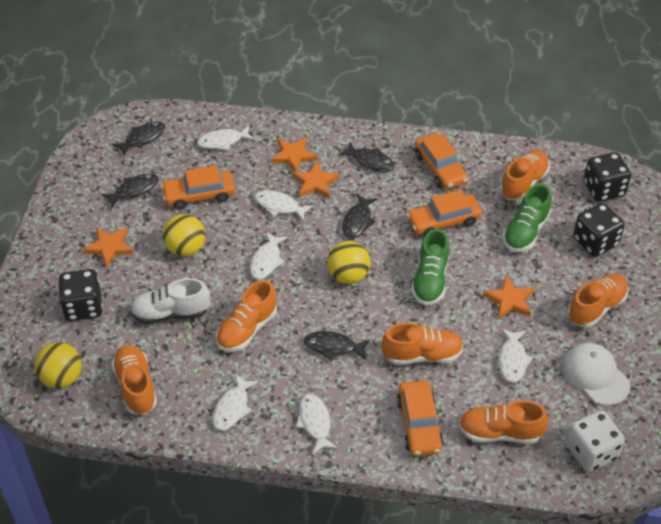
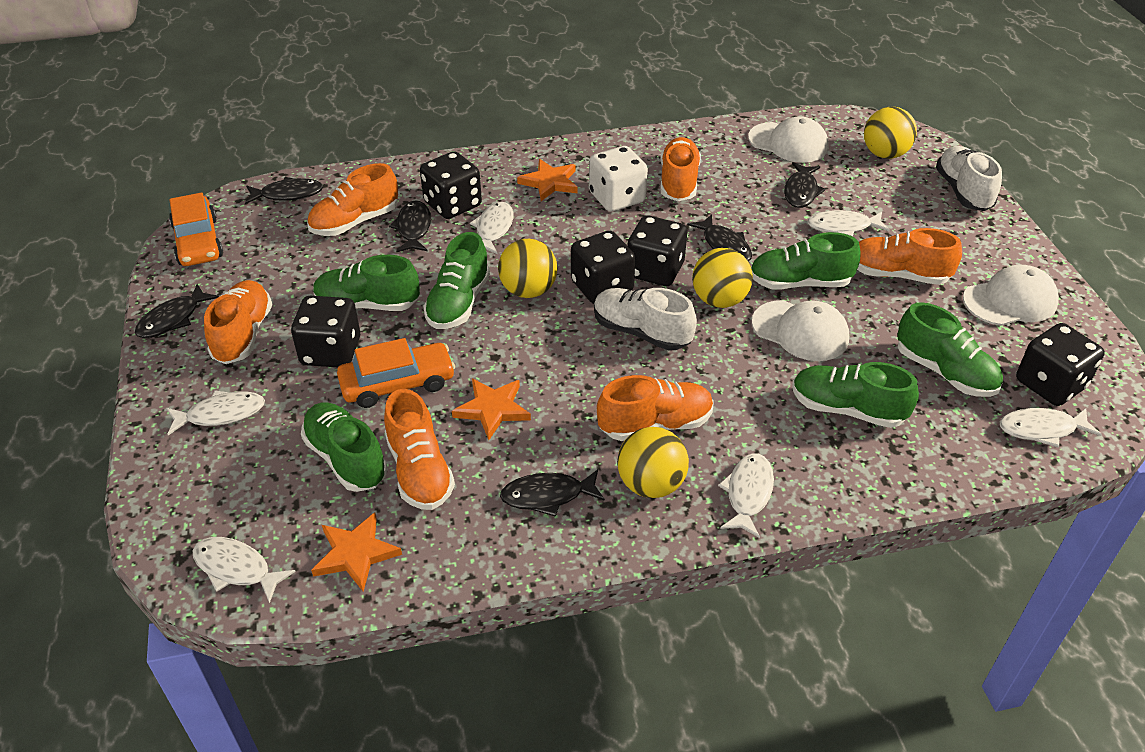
black dice: [58,269,103,321] [573,203,625,257] [583,152,631,202] = 3 -> [291,296,360,367] [420,151,482,219] [571,231,635,304] [627,215,687,286] [1016,323,1105,406] = 5
black fish: [101,174,159,208] [112,122,165,157] [304,331,370,361] [339,142,395,172] [342,194,377,238] = 5 -> [135,284,219,338] [245,177,323,204] [389,201,431,252] [500,469,605,517] [687,214,752,261] [784,162,825,208] = 6
green shoe: [411,229,449,305] [503,184,551,252] = 2 -> [301,403,387,492] [313,255,420,311] [423,232,490,329] [751,232,860,290] [792,362,919,428] [897,302,1003,397] = 6
orange car: [161,165,235,210] [397,381,444,456] [406,190,482,236] [415,133,468,190] = 4 -> [169,193,223,266] [337,338,455,408] = 2
orange star: [83,227,134,268] [270,137,318,172] [292,161,340,198] [483,276,535,319] = 4 -> [311,513,402,591] [452,378,531,440] [517,159,577,201] = 3
white cap: [562,343,631,406] = 1 -> [748,116,829,163] [752,300,849,361] [963,265,1059,326] = 3
white shoe: [130,278,210,324] = 1 -> [594,288,697,351] [936,146,1002,211] = 2
yellow ball: [34,342,82,388] [163,214,205,256] [327,241,370,284] = 3 -> [498,239,557,298] [617,427,689,498] [692,248,753,308] [864,107,917,159] = 4

